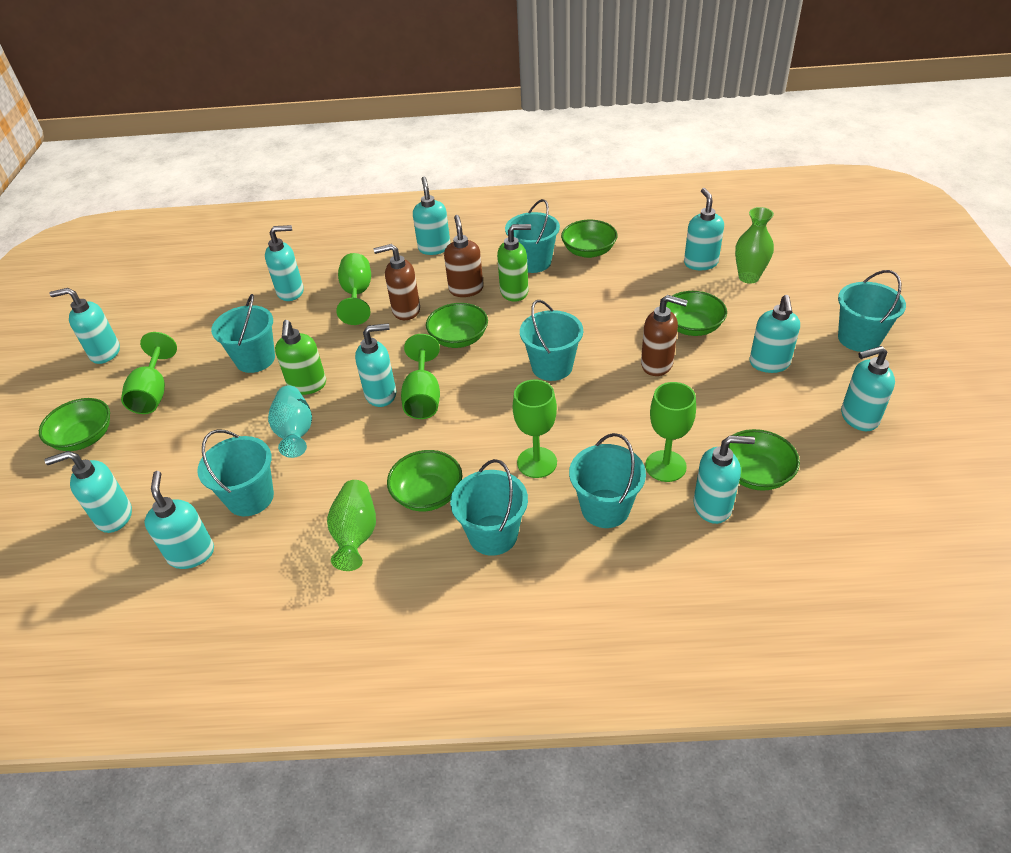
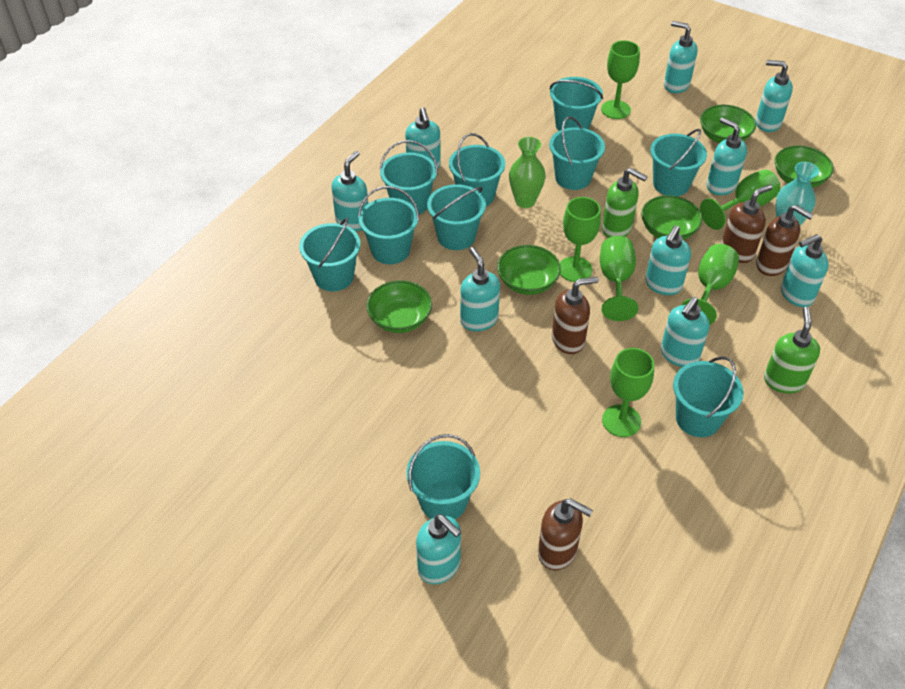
brown soap dispenser: [374,244,420,320] [444,215,483,297] [641,295,688,376] = 3 -> [538,499,593,571] [552,277,599,354] [721,185,772,263] [756,205,813,276] = 4
green bowl: [39,398,110,451] [387,450,462,511] [426,303,488,348] [561,220,617,258] [666,291,727,336] [728,429,800,491] = 6 -> [367,280,432,333] [497,245,561,295] [641,195,703,240] [700,105,756,143] [775,146,834,188] = 5
green goblet: [121,332,177,414] [336,253,371,325] [401,334,440,419] [513,380,557,478] [645,382,696,482] = 5 -> [560,197,601,282] [600,236,638,321] [601,40,640,119] [602,348,654,437] [682,244,739,325] [700,169,781,230] = 6
green vase: [327,480,376,571] [735,207,774,284] = 2 -> [509,137,546,208] = 1
turquoise bucket: [197,430,274,516] [211,294,275,373] [450,459,528,556] [505,199,560,273] [520,300,583,381] [569,433,646,528] [838,270,906,352] = 7 -> [299,218,361,291] [358,186,419,264] [379,140,438,215] [406,434,480,519] [427,184,486,250] [449,133,505,206] [549,116,605,190] [550,77,603,131] [650,129,707,196] [673,356,744,437] = 10

